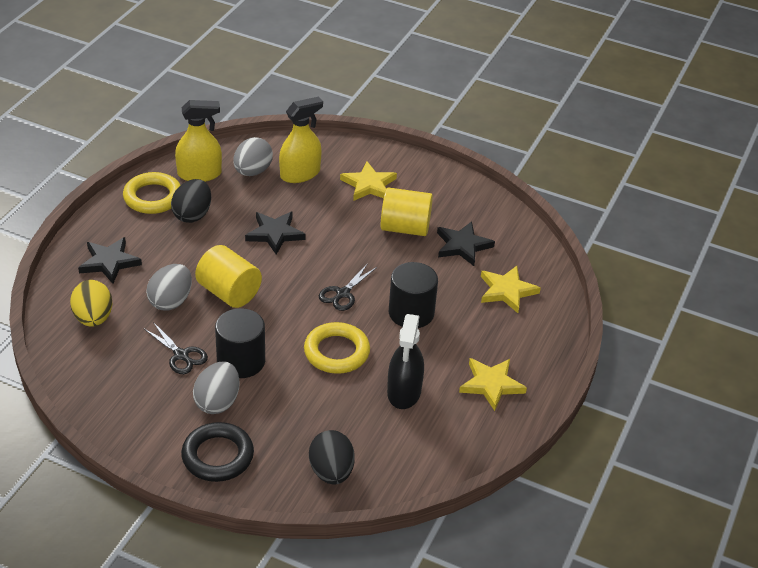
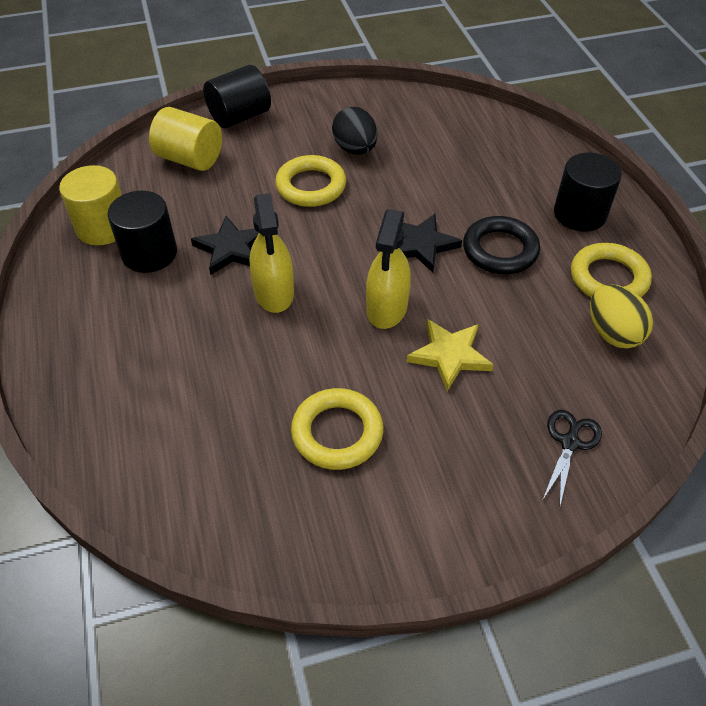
black cylinder: [215,308,265,378] [389,262,438,328] = 2 -> [108,191,177,273] [203,65,271,128] [554,153,622,232] = 3
black egg: [171,179,211,223] [309,430,355,484] = 2 -> [332,107,378,155] = 1
black scissors: [143,322,208,374] [319,263,377,311] = 2 -> [542,410,602,505] = 1
black spray bottle: [387,314,424,409] = 1 -> none = 0
black star: [78,237,142,284] [245,211,306,255] [437,221,495,266] = 3 -> [191,216,259,275] [400,214,462,273] = 2
grey egg: [146,264,192,311] [193,361,240,414] [234,137,273,176] = 3 -> none = 0
yellow ring: [123,172,180,214] [304,322,370,374] = 2 -> [275,155,346,207] [291,388,384,470] [571,243,652,297] = 3
yellow star: [340,161,397,201] [459,358,527,411] [481,266,541,313] = 3 -> [407,319,494,391] = 1

